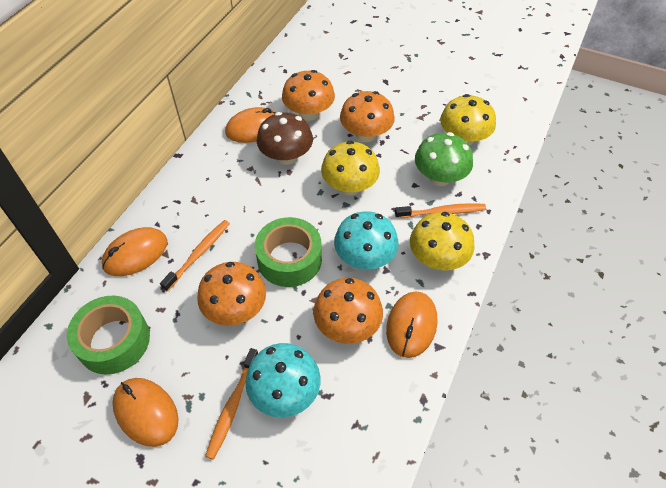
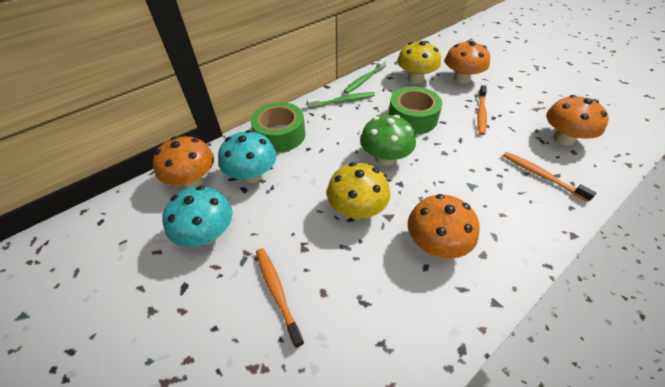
brown mushroom: [257,112,313,165] = 1 -> none = 0
green toothbrush: none = 0 -> [307,92,375,109] [344,59,386,93] = 2
orange mouse: [102,227,167,276] [112,378,179,447] [225,107,276,143] [386,292,437,358] = 4 -> none = 0
yellow mushroom: [321,141,380,195] [410,212,475,270] [440,94,496,146] = 3 -> [327,162,390,219] [397,41,441,84] = 2

